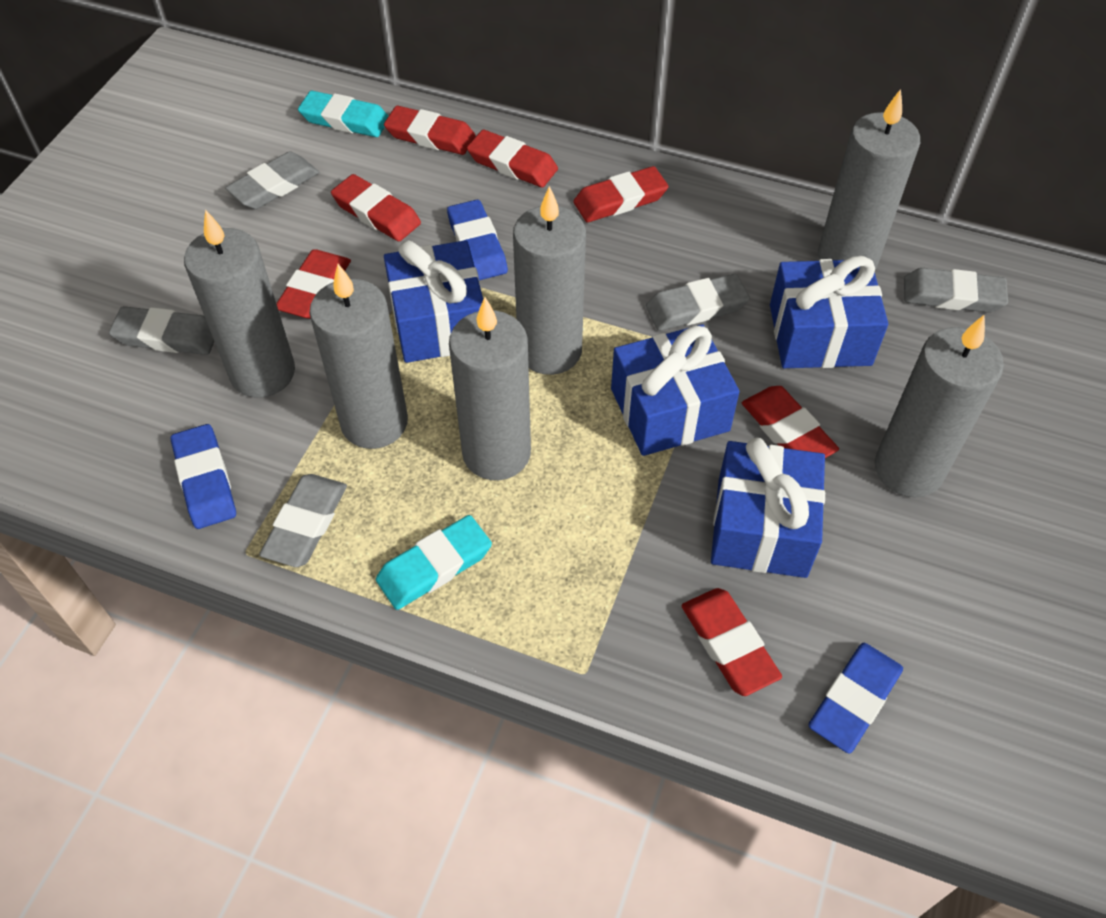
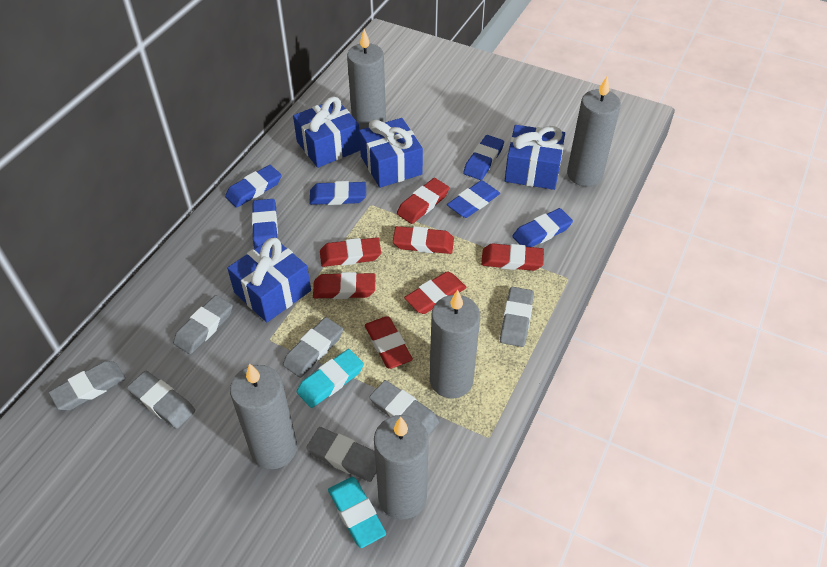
blue eraser: [171,424,236,529] [447,200,508,280] [809,643,903,754] = 3 -> [225,165,282,208] [252,199,278,249] [309,181,366,205] [447,180,500,218] [463,135,504,180] [512,208,573,247] = 6
grey candle: [184,210,295,398] [309,264,408,449] [449,297,531,480] [513,186,586,375] [818,89,920,269] [875,314,1004,497] = 6 -> [230,363,297,469] [347,29,386,130] [374,415,429,520] [430,290,480,399] [567,77,621,187] = 5
grey eraser: [109,306,214,355] [225,151,319,209] [259,474,347,567] [646,274,750,331] [904,268,1008,313] = 5 -> [48,361,126,410] [127,371,195,429] [173,295,233,354] [283,317,343,378] [306,427,376,482] [369,380,439,436] [500,287,534,347] = 7

